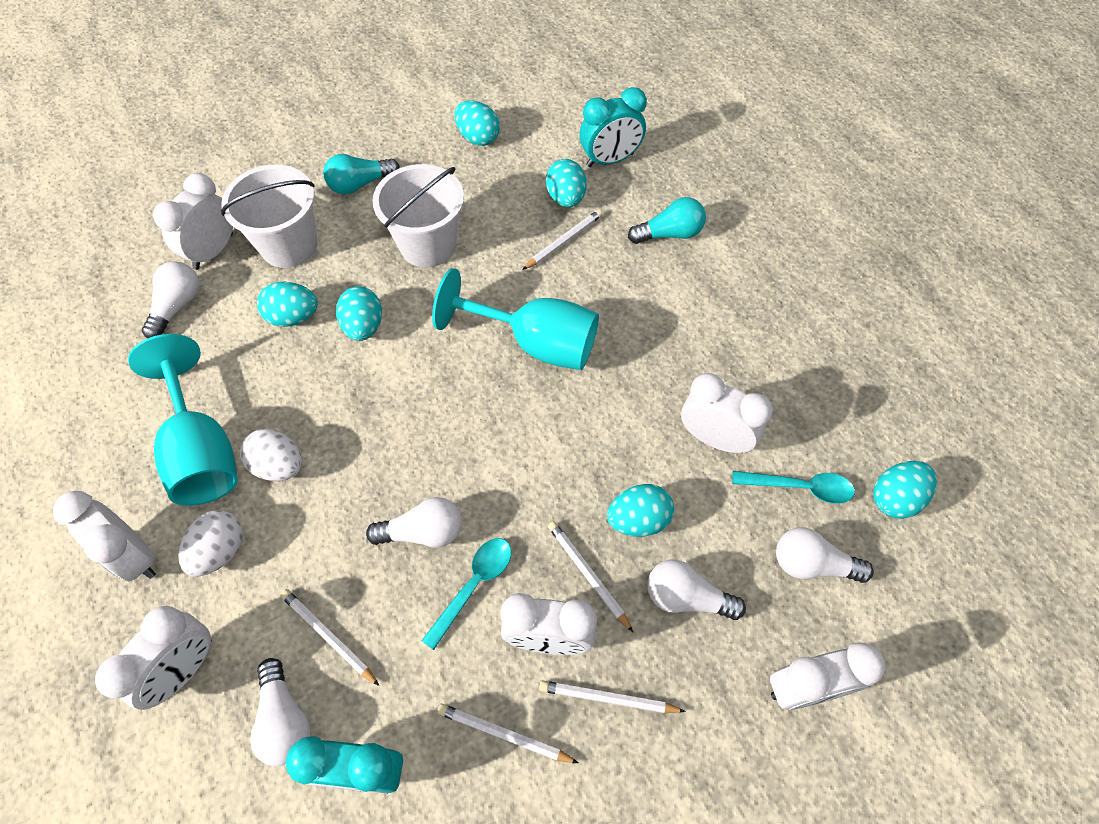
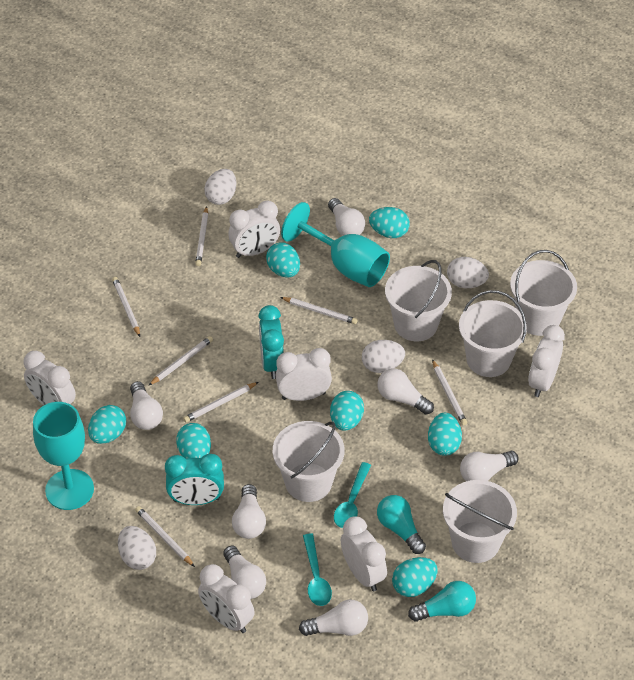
turquoise egg: [257,282,318,327] [336,286,382,341] [454,101,500,146] [546,159,587,207] [607,484,674,537] [873,461,937,519] = 6 -> [88,405,126,444] [176,423,211,459] [266,242,300,278] [330,391,364,431] [369,207,410,238] [392,557,438,597] [428,413,462,456] = 7
white bucket: [221,165,318,268] [372,164,464,267] = 2 -> [273,421,345,502] [385,260,452,341] [443,480,517,563] [459,290,527,377] [510,250,577,336] = 5
white egg: [178,510,243,576] [240,429,302,481] = 2 -> [118,526,156,570] [204,169,236,205] [362,340,405,373] [447,257,489,288] = 4
white light bulb: [142,261,200,338] [250,658,311,766] [366,497,462,548] [647,560,746,620] [776,527,874,583] = 5 -> [130,381,163,430] [223,545,266,599] [232,484,266,539] [299,599,368,636] [328,198,365,236] [377,368,434,415] [460,451,519,481] = 7
white pencil: [280,589,379,686] [437,704,578,763] [522,209,603,270] [539,680,686,713] [548,521,633,632] = 5 -> [112,277,140,337] [135,506,195,567] [148,336,213,386] [183,382,258,422] [195,206,208,266] [280,297,358,324] [432,359,467,426] = 7

